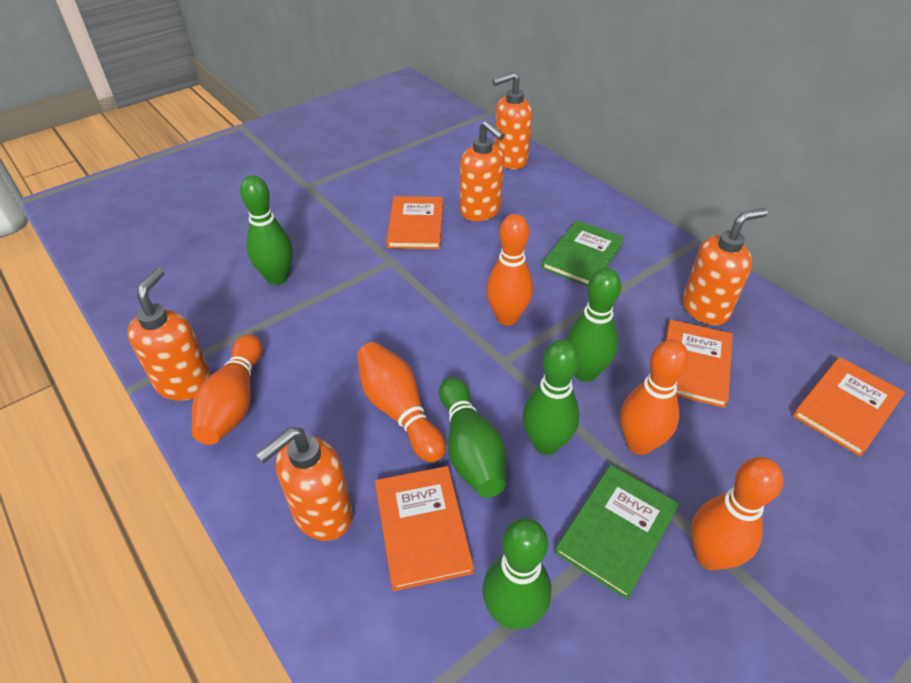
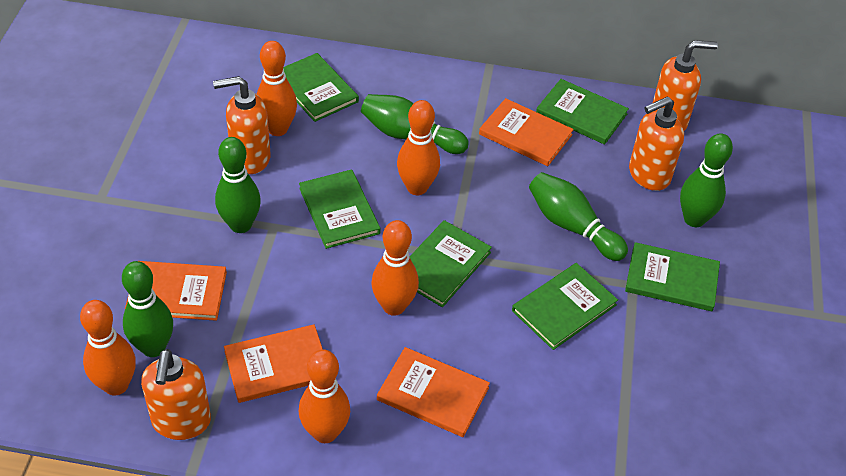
green book: [541,220,625,286] [555,465,679,599] = 2 -> [283,53,359,122] [299,169,381,249] [410,220,492,307] [512,263,618,350] [536,79,629,145] [625,242,720,311] = 6
orange soap dispenser: [127,268,212,401] [256,427,353,541] [460,120,505,221] [492,72,532,169] [682,208,768,325] = 5 -> [141,349,211,440] [213,76,271,174] [629,96,684,191] [653,40,718,131] = 4

